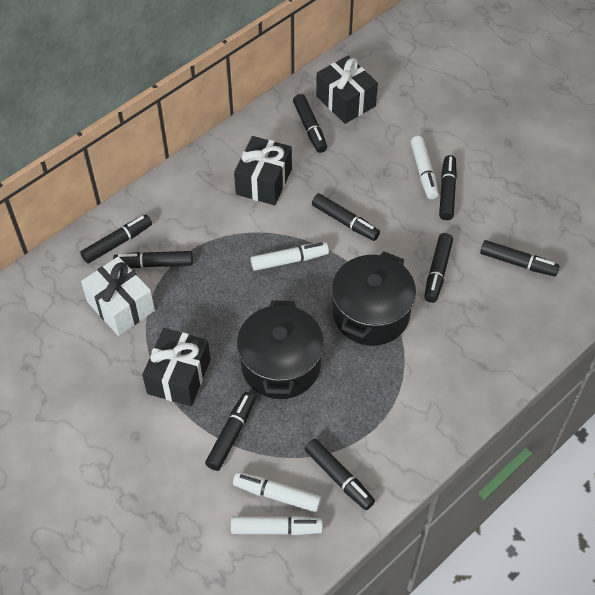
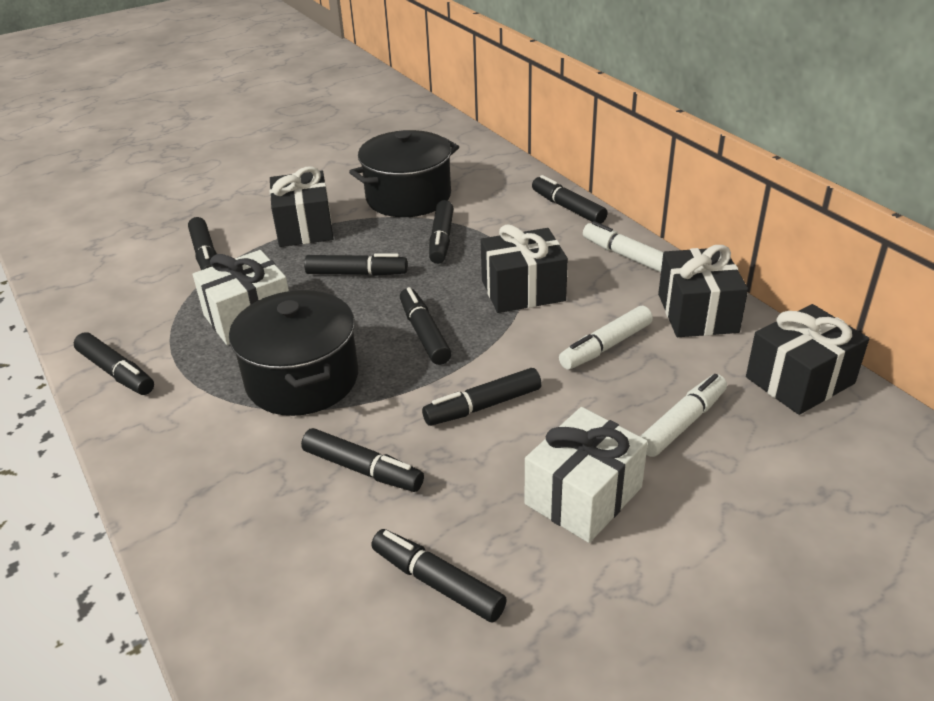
black gift: [142,328,211,406] [234,136,292,205] [316,56,378,124] = 3 -> [270,167,334,247] [481,224,568,313] [658,245,748,337] [746,304,869,415] = 4
white gift: [81,256,155,336] = 1 -> [193,250,289,345] [525,407,648,543] = 2
white marker: [231,516,323,535] [233,472,322,513] [251,242,329,271] [410,136,439,199] = 4 -> [559,306,653,370] [583,221,663,272] [640,374,727,457] = 3

